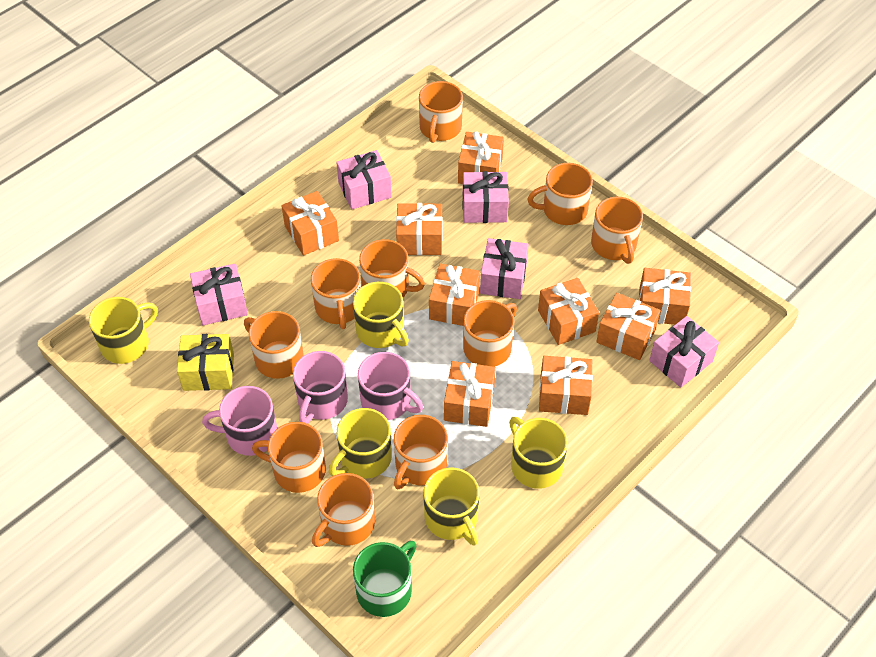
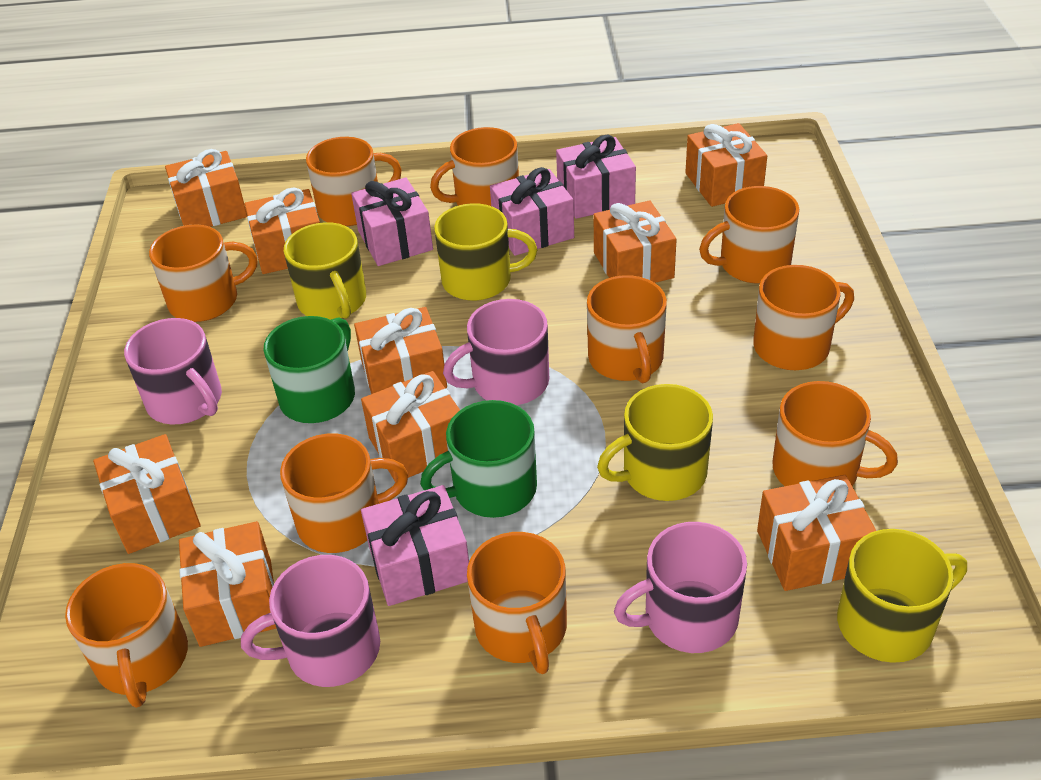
green mug: [353,541,416,617] = 1 -> [263,316,355,423] [420,400,537,518] = 2
pink gift: [190,263,248,325] [336,150,392,210] [463,171,509,223] [480,238,529,299] [649,316,719,388] = 5 -> [351,177,433,266] [361,485,469,606] [490,167,574,256] [556,134,636,219] = 4
pink mug: [202,386,277,456] [293,351,348,424] [358,352,423,420] = 3 -> [124,318,222,425] [241,555,380,687] [443,299,549,405] [614,522,747,653] = 4
yellow gift: [177,334,234,391] = 1 -> none = 0
yellow mug: [89,297,158,364] [329,408,392,478] [353,282,409,348] [424,467,479,546] [509,417,568,489] = 5 -> [284,222,366,320] [434,203,537,301] [597,384,713,501] [837,529,967,663] = 4

